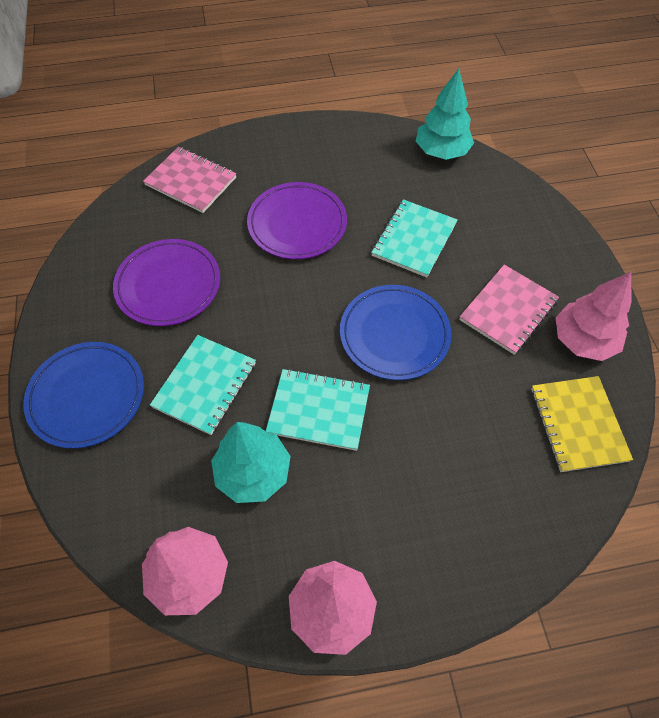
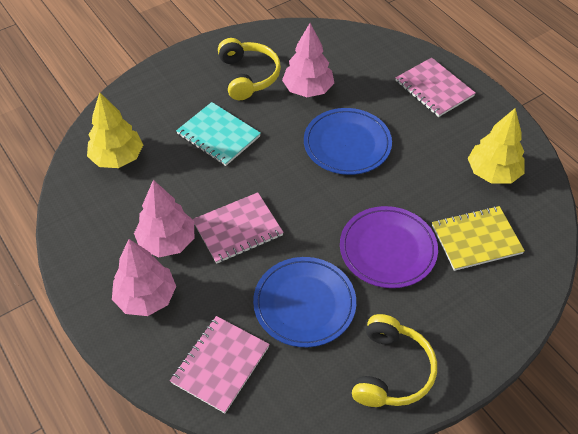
pink notebook: [143,147,236,213] [459,265,559,355] = 2 -> [170,316,270,413] [192,192,284,264] [396,58,475,117] = 3
purple plate: [113,239,220,326] [247,182,347,259] = 2 -> [340,206,438,288] = 1
turquoise notebook: [150,335,256,435] [266,369,370,451] [371,199,458,277] = 3 -> [176,102,261,166] = 1
turquoise tree: [211,422,291,503] [416,68,474,160] = 2 -> none = 0
yellow headphones: none = 0 -> [218,38,281,100] [352,314,437,407] = 2
yellow tree: none = 0 -> [87,92,143,168] [468,108,525,184] = 2

